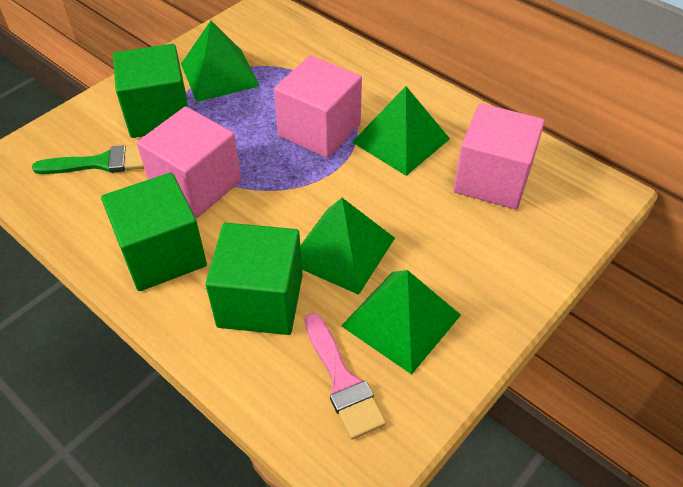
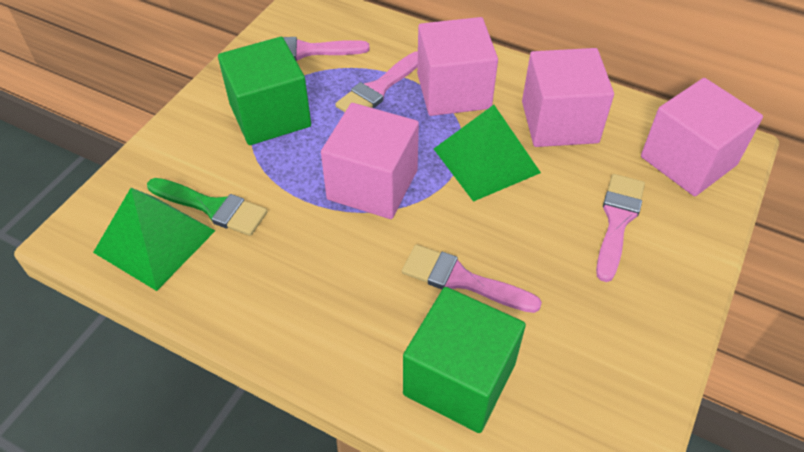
green cube: [101,172,207,291] [113,44,188,138] [205,223,303,335] = 3 -> [218,37,311,145] [403,287,526,433] = 2
green pyramid: [181,21,260,102] [300,198,395,295] [341,270,461,375] [352,86,450,176] = 4 -> [93,188,215,291] [434,105,541,202] = 2
pink brush: [305,313,386,439] = 1 -> [261,37,370,61] [335,51,418,112] [402,245,542,313] [596,174,645,282] = 4
pink cube: [137,106,241,218] [274,55,362,158] [453,103,545,209] = 3 -> [321,103,419,219] [417,17,498,116] [522,48,614,147] [641,78,763,196] = 4

